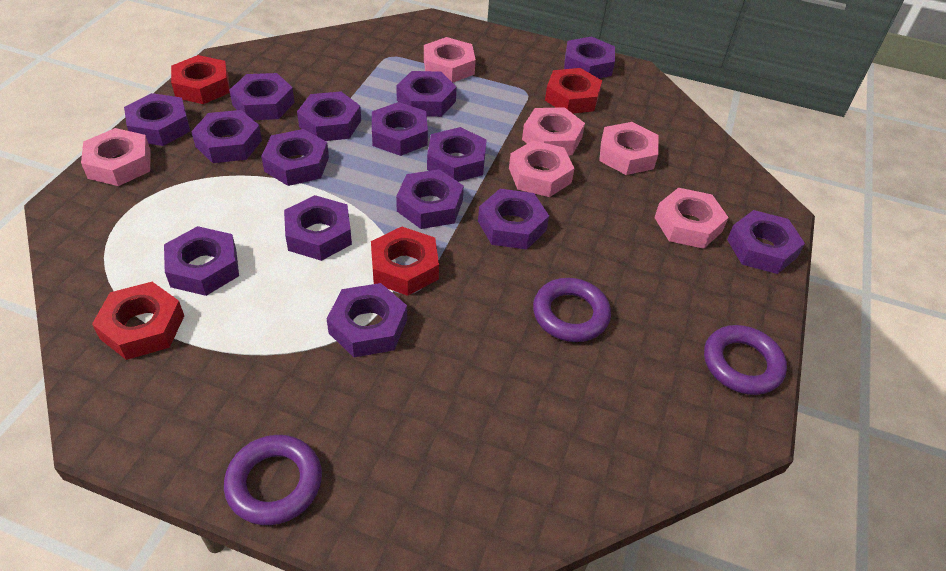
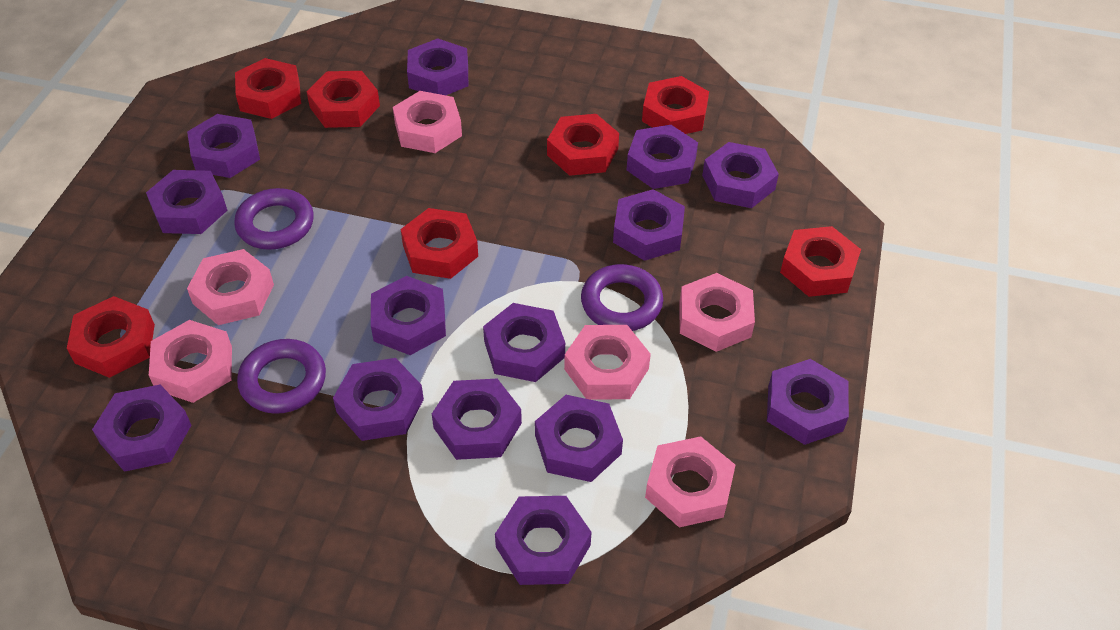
purple nut: [124,93,190,146] [164,226,239,296] [191,110,262,163] [229,73,295,120] [261,129,329,186] [284,195,352,261] [297,91,361,141] [327,283,407,357] [372,102,428,156] [396,71,457,117] [396,169,464,229] [427,127,487,182] [478,189,549,249] [564,36,615,78] [727,210,805,274] = 15 -> [92,385,191,472] [146,170,228,234] [187,114,260,178] [333,358,424,441] [371,276,446,355] [407,38,468,95] [432,379,522,460] [483,303,565,382] [495,496,592,585] [535,395,623,482] [613,189,685,261] [627,125,698,189] [702,142,779,208] [767,359,849,445] = 14
red nut: [92,282,184,360] [171,55,230,104] [371,227,439,296] [545,68,602,113] = 4 -> [67,296,155,378] [235,58,301,119] [307,71,380,128] [401,208,478,279] [547,114,619,176] [642,76,709,134] [780,226,861,297] = 7

